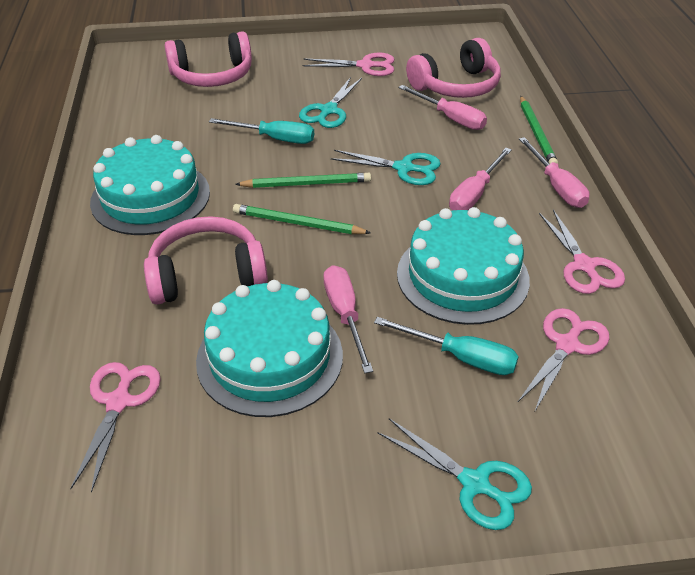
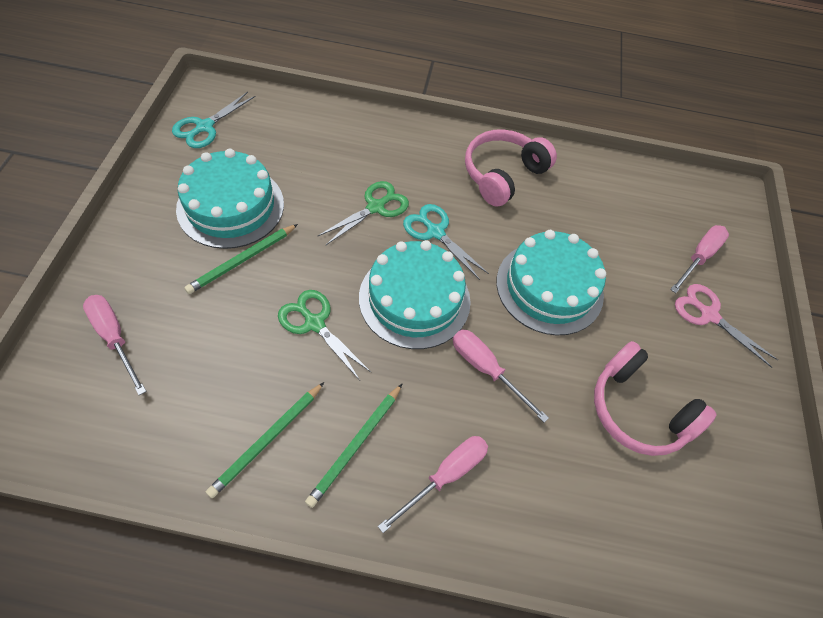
green scissors: none = 0 -> [278,290,371,380] [318,181,409,245] = 2
pink headphones: [144,216,268,305] [165,31,252,87] [406,38,501,98] = 3 -> [465,129,557,207] [594,341,717,456] = 2
pink scissors: [70,362,161,493] [302,52,394,76] [517,308,609,413] [539,210,625,294] = 4 -> [675,284,778,368] = 1
turquoise scissors: [299,77,362,128] [330,150,441,185] [378,419,532,530] = 3 -> [172,92,256,148] [403,204,489,280] = 2
turquoise screwdriver: [209,118,314,144] [374,317,519,375] = 2 -> none = 0

